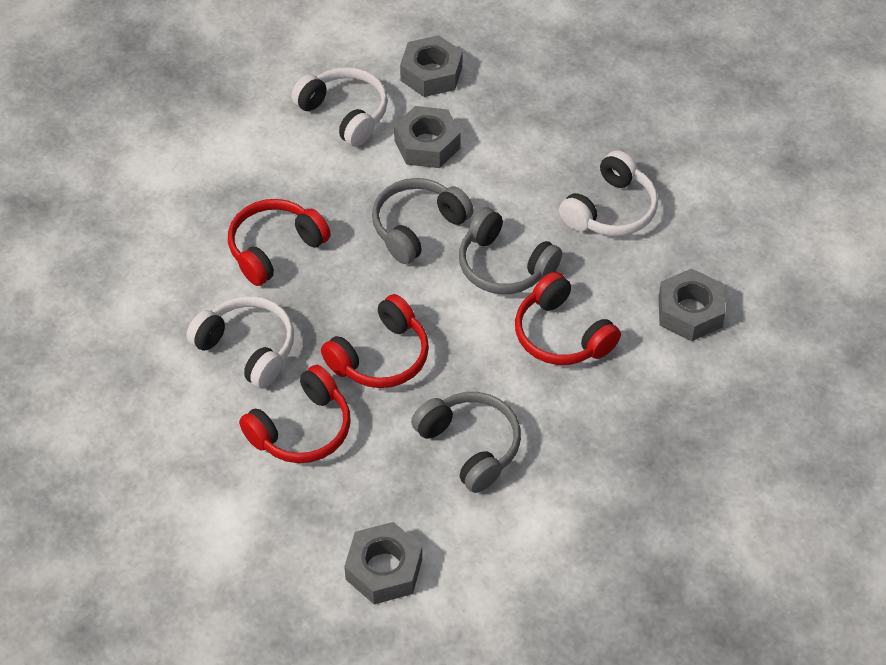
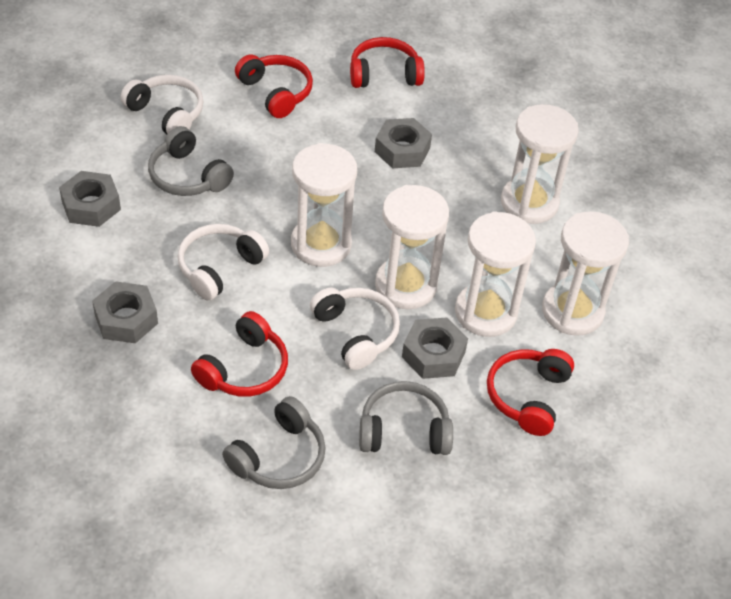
white hourglass: none = 0 -> [291,143,357,267] [375,185,449,309] [455,211,536,337] [501,104,579,224] [542,211,629,336] = 5

